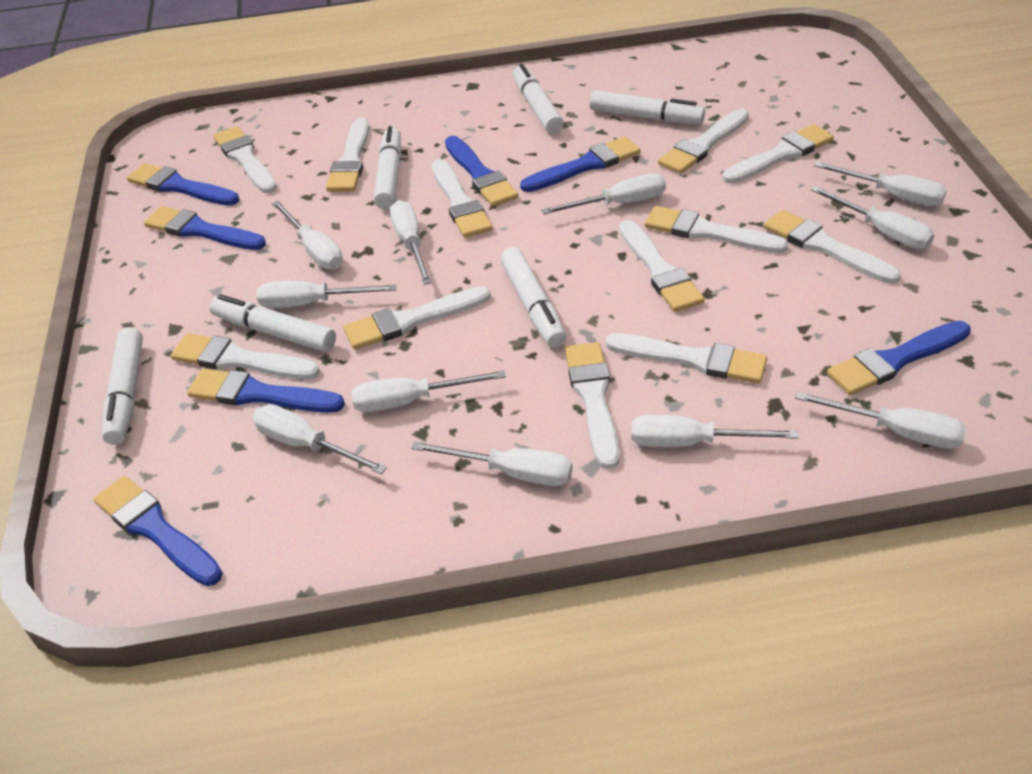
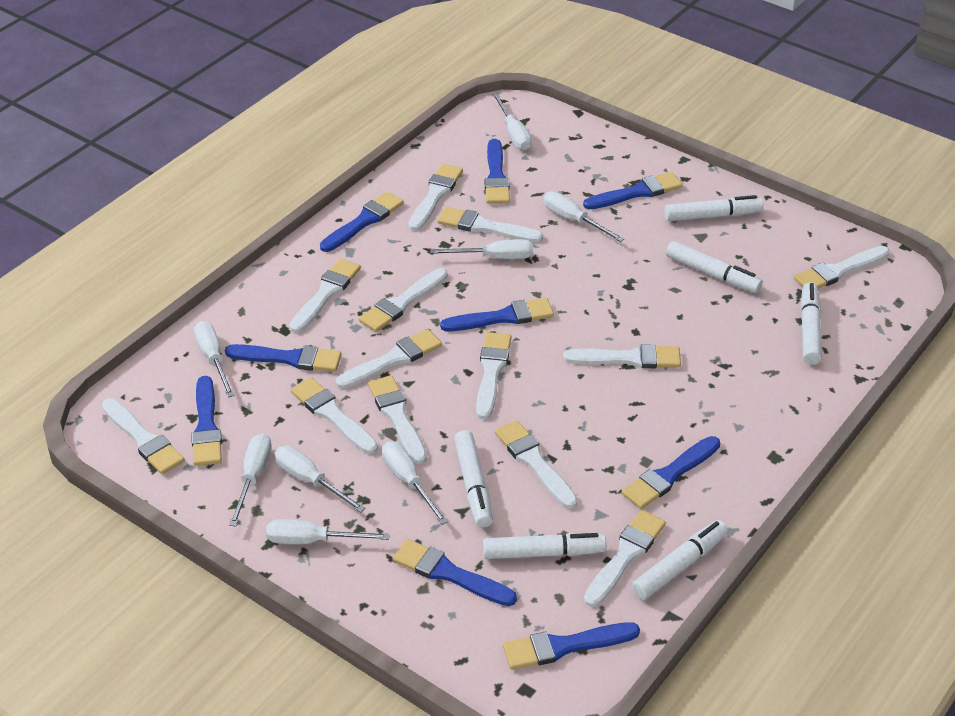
blue brush: [93,476,223,586] [127,163,239,206] [144,206,266,250] [187,369,345,413] [445,136,518,207] [520,137,641,192] [827,321,971,395] = 7 -> [191,376,222,466] [225,344,342,372] [320,192,404,252] [392,539,517,606] [440,298,554,331] [485,139,510,204] [503,622,640,670] [583,172,683,209] [622,436,720,509] = 9
white brush: [171,333,320,379] [213,126,277,193] [326,117,369,192] [343,286,491,350] [432,159,493,238] [565,342,620,469] [605,333,767,383] [619,220,705,312] [645,206,788,253] [658,109,749,174] [722,124,834,183] [764,210,901,284] = 12 -> [102,398,185,474] [289,258,361,333] [291,377,378,454] [336,329,442,389] [359,268,448,332] [368,375,427,464] [409,164,463,231] [438,207,543,243] [476,332,511,419] [495,420,578,509] [563,344,681,368] [584,510,666,607] [794,246,889,288] = 13
white screwdriver: [252,405,387,474] [257,281,397,308] [272,201,343,270] [351,370,506,412] [390,200,432,285] [411,441,573,486] [542,173,666,214] [632,415,799,447] [795,391,966,449] [811,186,935,249] [814,162,947,206] = 11 -> [194,321,235,398] [229,433,272,527] [266,519,390,544] [275,446,366,513] [382,441,448,525] [430,239,533,259] [492,93,531,150] [544,191,624,242] = 8

